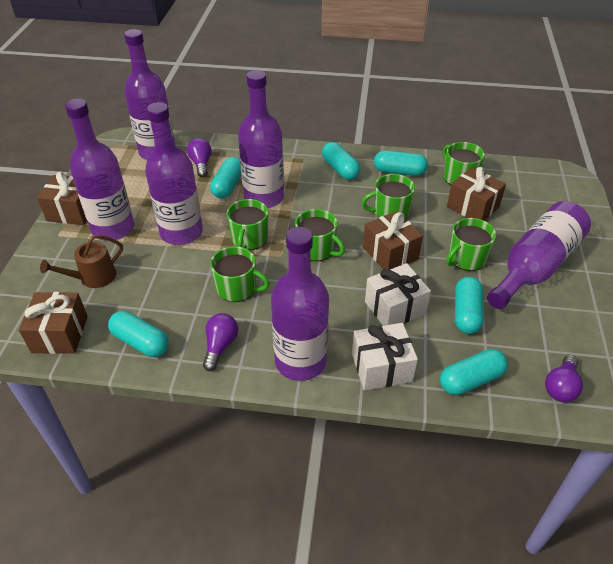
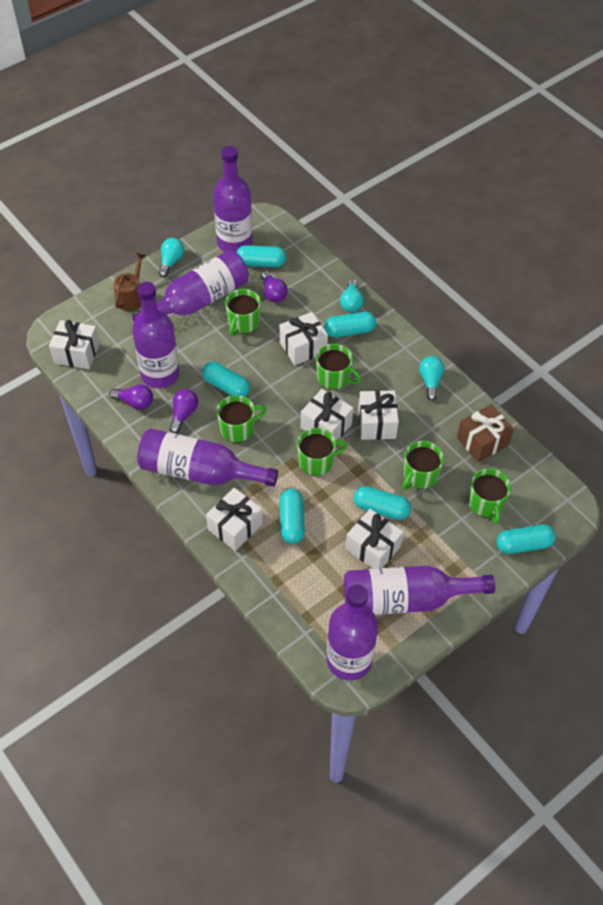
brown gift: [19,292,88,354] [37,172,87,225] [363,211,423,269] [447,167,506,221] = 4 -> [457,404,514,462] = 1
turquoise light bulb: none = 0 -> [158,238,184,277] [340,279,364,312] [419,356,444,401] = 3
white gift: [352,323,418,391] [365,263,431,326] = 2 -> [49,320,100,369] [206,488,263,551] [279,312,328,365] [301,389,353,440] [345,509,403,569] [358,390,399,440] = 6

